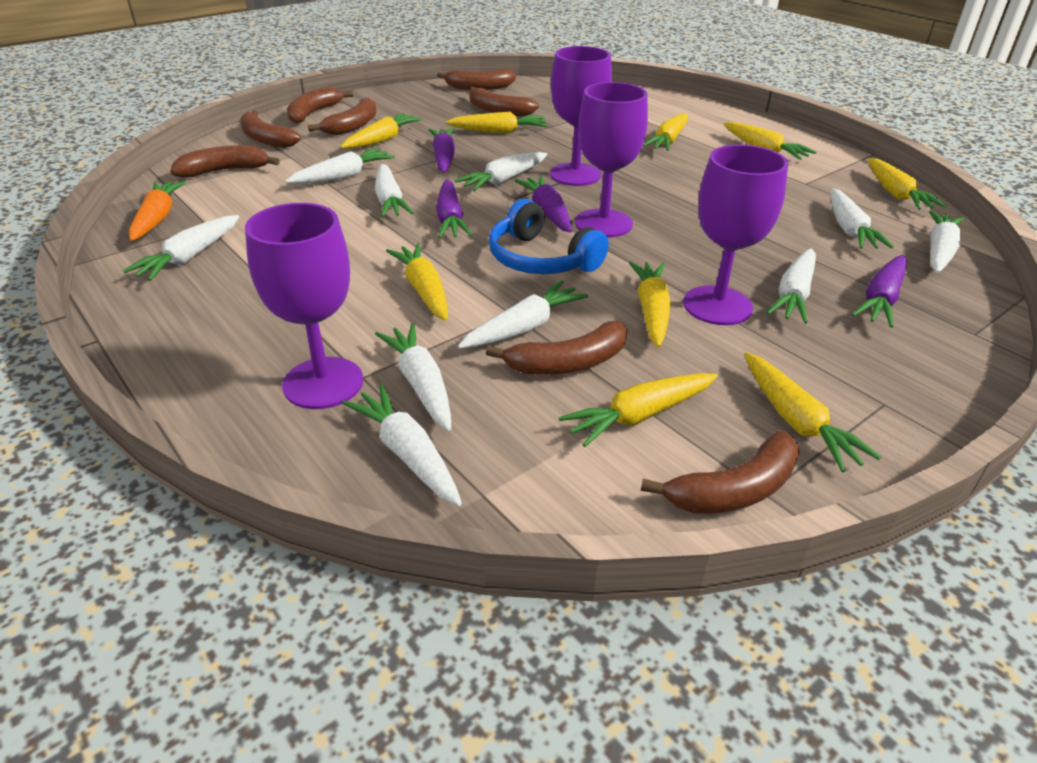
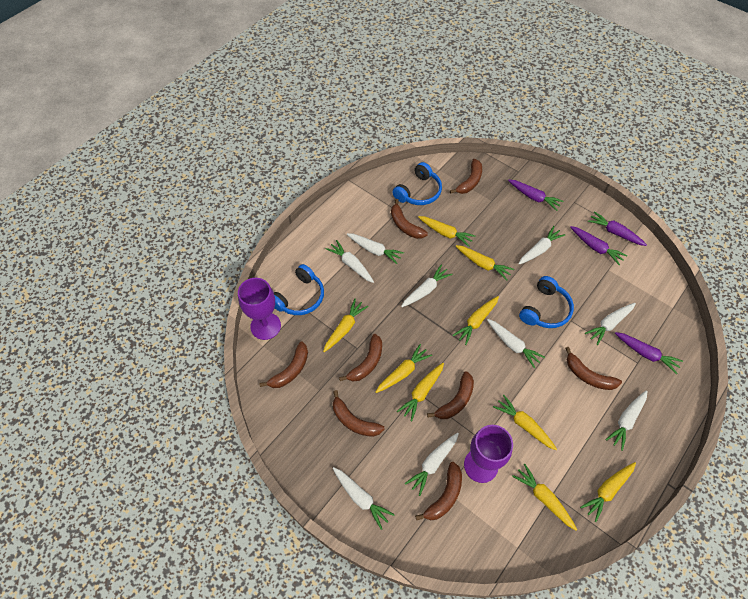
blue headphones: [489,199,609,274] = 1 -> [274,264,324,315] [392,162,442,205] [519,276,574,328] = 3
orange carrot: [129,181,186,241] = 1 -> none = 0
purple goblet: [245,203,363,409] [550,46,612,186] [575,82,648,238] [683,144,788,325] = 4 -> [238,278,281,340] [464,425,513,483] = 2
white carrot: [123,215,239,281] [285,148,395,184] [342,385,462,506] [375,164,414,218] [375,323,451,431] [454,152,547,191] [458,281,588,349] [767,248,816,324] [830,188,894,249] [929,211,964,273] = 10 -> [326,240,374,283] [333,467,395,530] [347,233,404,264] [401,265,453,307] [405,433,459,496] [487,319,545,368] [518,226,565,264] [585,303,636,345] [605,390,647,451] = 9

